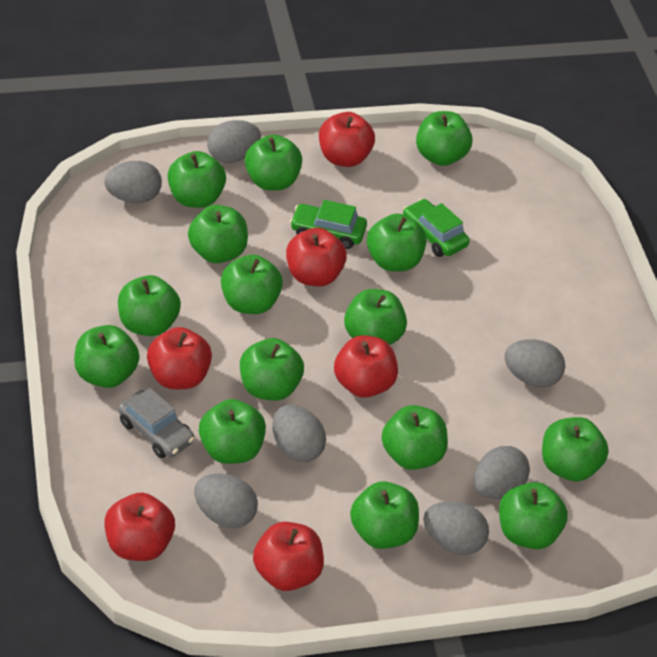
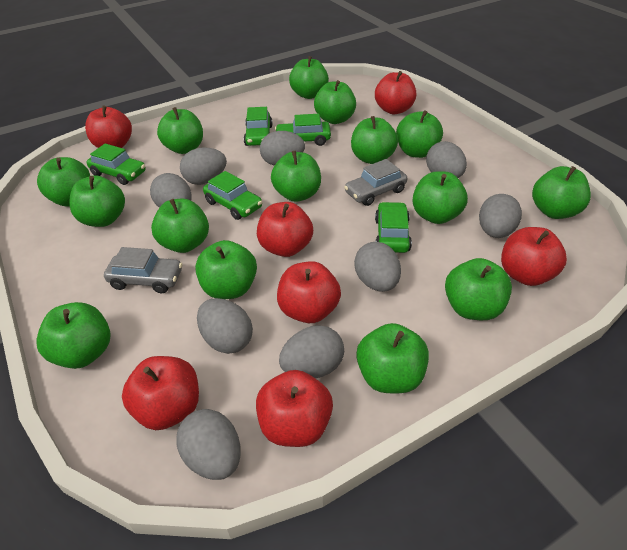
green car: [290,200,367,249] [403,199,470,257] = 2 -> [87,144,146,185] [203,171,262,220] [244,107,273,146] [275,114,331,146] [375,202,412,253] = 5
grey car: [118,388,195,458] = 1 -> [104,247,182,293] [344,159,407,206] = 2
grey egg: [104,161,162,203] [194,474,258,528] [207,120,261,163] [272,405,326,462] [423,501,489,555] [474,446,530,499] [504,339,565,388] = 7 -> [150,173,192,208] [176,409,241,480] [180,147,227,185] [197,298,253,354] [260,131,305,166] [279,325,344,378] [354,242,401,292] [426,141,467,178] [479,194,522,238] = 9
red apple: [104,493,175,561] [147,327,212,389] [253,522,324,591] [286,228,347,286] [319,112,375,167] [334,335,398,398] = 6 -> [85,105,132,148] [122,356,199,430] [256,370,333,447] [257,202,313,257] [277,261,341,323] [375,71,416,114] [501,227,567,286] = 7

